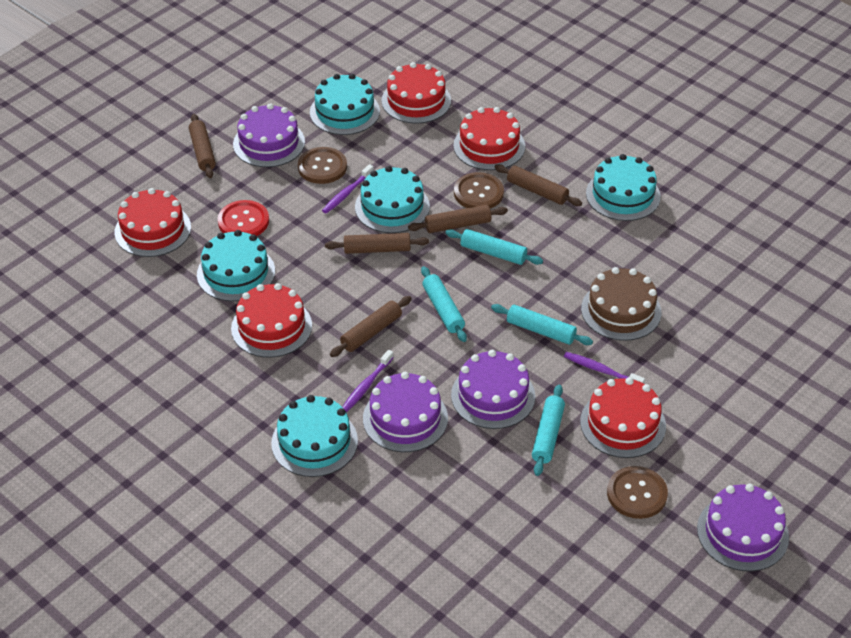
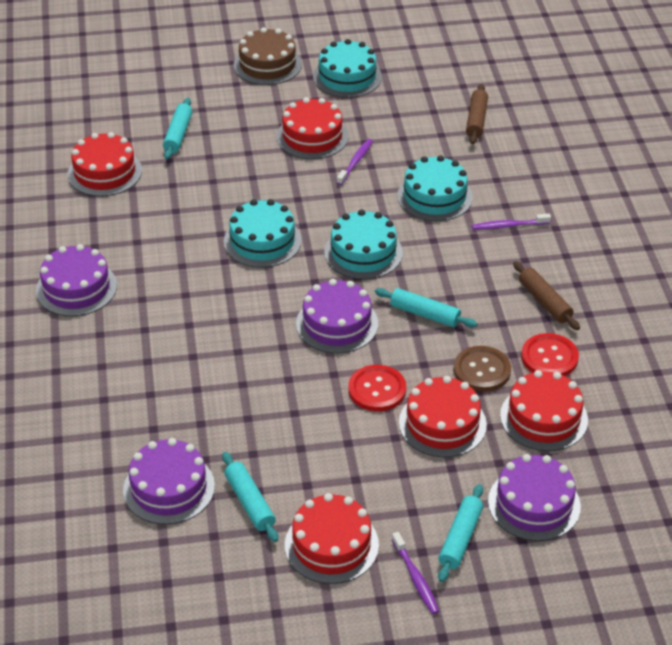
brown button: [298,147,347,184] [454,172,504,208] [607,466,668,519] = 3 -> [453,346,511,392] = 1
brown rolling pin: [189,114,216,178] [325,233,429,254] [330,296,411,357] [408,205,508,233] [494,164,582,206] = 5 -> [466,84,488,144] [513,261,580,330] = 2
red button: [218,200,269,236] = 1 -> [348,365,406,412] [521,333,579,376] = 2
turquoise cake: [197,230,275,301] [271,395,358,477] [310,74,380,135] [355,166,430,233] [586,154,661,221] = 5 -> [224,199,302,268] [313,39,382,98] [324,209,403,279] [397,155,473,221] = 4

